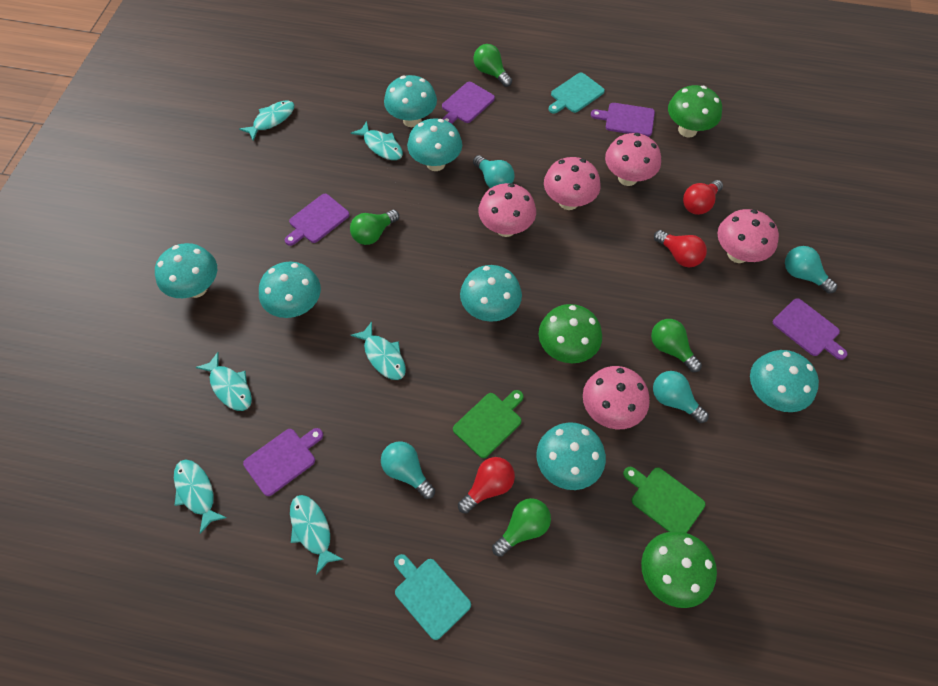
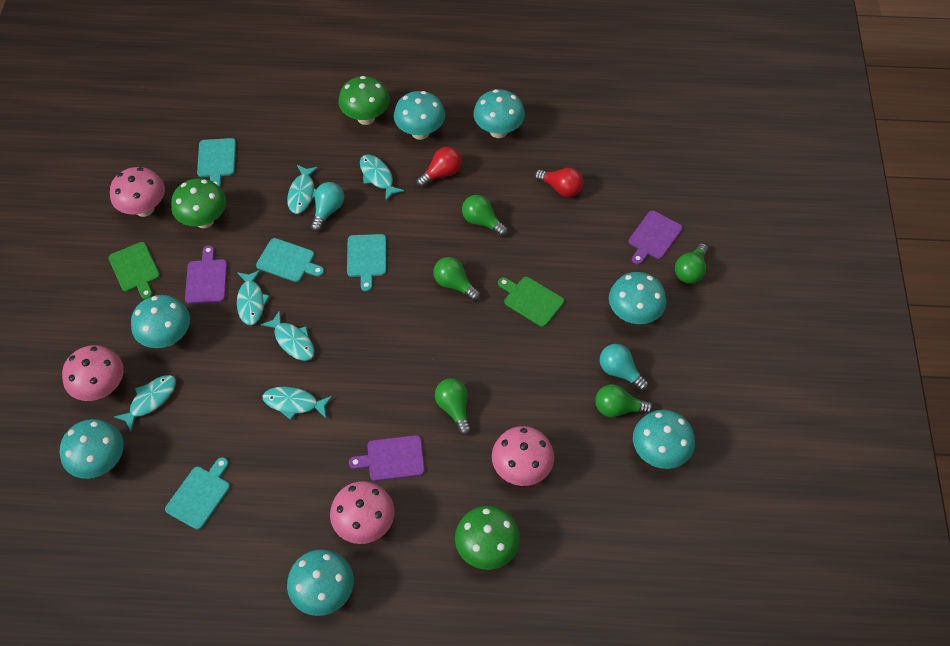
green light bulb: [350,210,399,245] [473,44,512,87] [492,498,551,557] [651,319,702,372] = 4 -> [433,257,481,301] [435,379,471,436] [462,195,508,237] [595,384,653,417] [675,243,708,284] = 5
pink mushroom: [478,183,536,237] [544,157,601,210] [583,366,650,429] [605,133,661,186] [717,209,779,263] = 5 -> [62,345,124,401] [110,167,165,217] [330,481,394,544] [492,426,554,486] = 4
purple cutting board: [243,428,323,496] [285,194,349,246] [442,82,495,124] [591,103,655,137] [773,298,847,360] = 5 -> [185,245,227,304] [349,435,425,481] [629,211,683,265] = 3
red light bulb: [458,457,515,514] [654,230,707,267] [683,180,723,215] = 3 -> [416,147,461,187] [534,168,583,197] = 2
turquoise cutting board: [394,554,471,640] [548,73,605,114] = 2 -> [165,457,230,530] [197,138,236,188] [256,238,324,282] [347,234,386,292] = 4
turquoise light bulb: [381,441,435,499] [473,155,515,188] [653,371,709,423] [785,246,837,294] = 4 -> [311,182,344,232] [600,344,649,391] = 2

